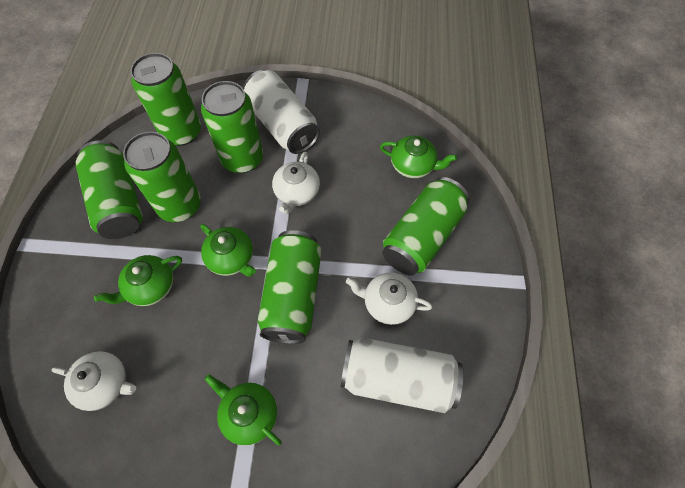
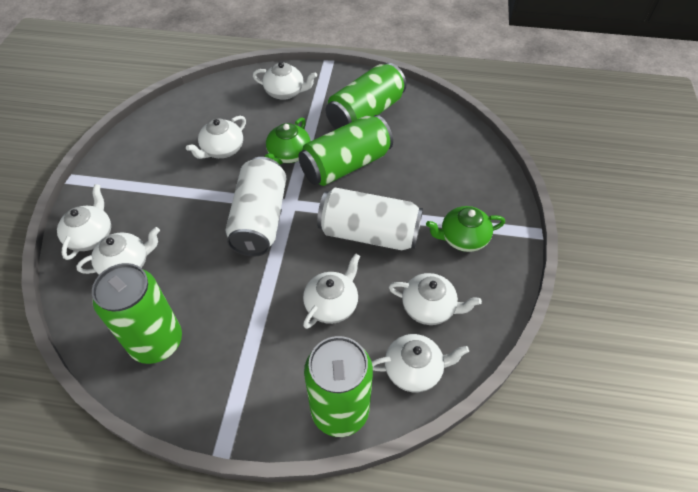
green can: [75,140,143,239] [123,132,201,222] [130,53,201,146] [201,81,263,173] [258,230,322,344] [382,177,469,276] = 6 -> [92,263,182,364] [298,115,393,186] [304,336,373,437] [326,63,406,129] = 4
green teapot: [94,255,182,306] [200,224,256,277] [205,374,282,446] [380,136,457,178] = 4 -> [265,117,311,164] [426,206,505,252] = 2
white teapot: [52,351,136,411] [272,152,320,214] [346,272,432,325] = 3 -> [57,184,111,260] [76,227,160,275] [186,116,246,159] [253,62,317,100] [303,253,360,329] [372,334,469,392] [389,273,482,325] = 7

